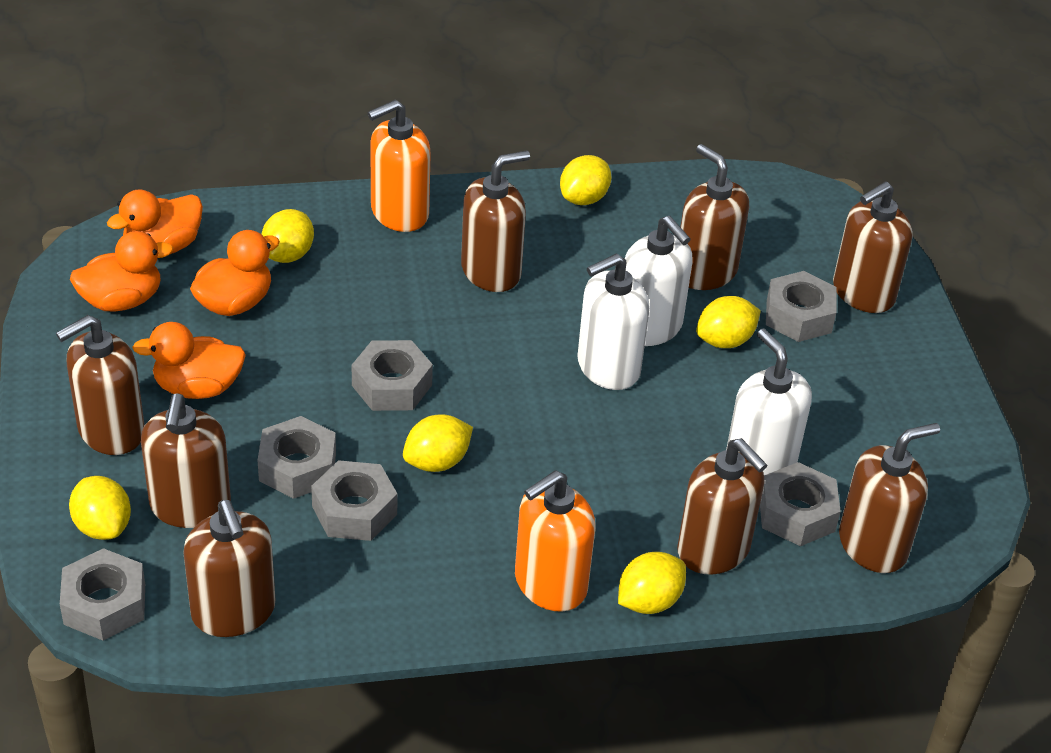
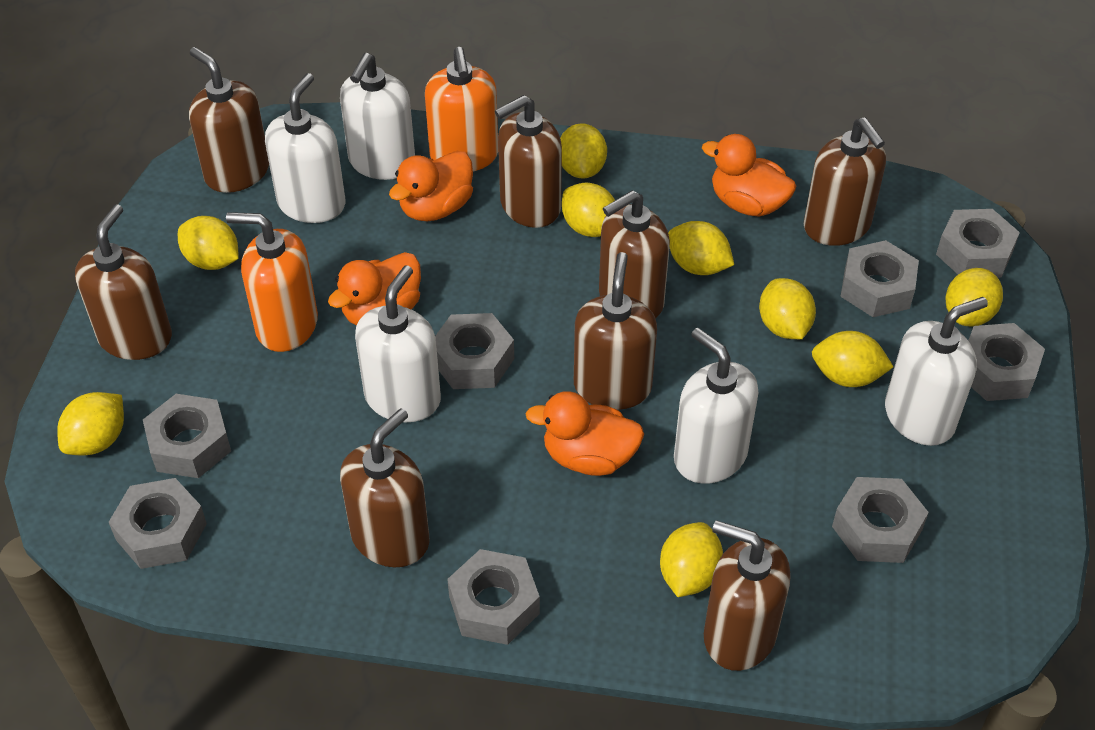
grey nut: [60,548,145,641] [258,416,336,499] [311,460,397,541] [351,340,433,411] [760,462,841,546] [766,271,837,342] = 6 -> [109,478,207,569] [143,394,231,478] [435,313,514,389] [447,549,540,645] [832,477,929,563] [840,240,919,317] [936,209,1020,278] [968,323,1045,401] = 8
white soap dispenser: [577,253,650,390] [625,216,693,346] [726,329,812,475] = 3 -> [265,73,345,223] [340,53,415,180] [355,265,441,422] [674,328,758,484] [885,297,988,446] = 5
yellow lemon: [69,476,131,540] [262,209,314,263] [403,415,473,472] [560,155,611,205] [618,552,686,614] [696,296,761,348] = 6 -> [57,392,124,455] [178,216,239,270] [560,123,607,179] [562,183,615,237] [660,522,723,597] [668,221,734,275] [759,278,816,339] [812,331,894,387] [946,268,1003,327] = 9

